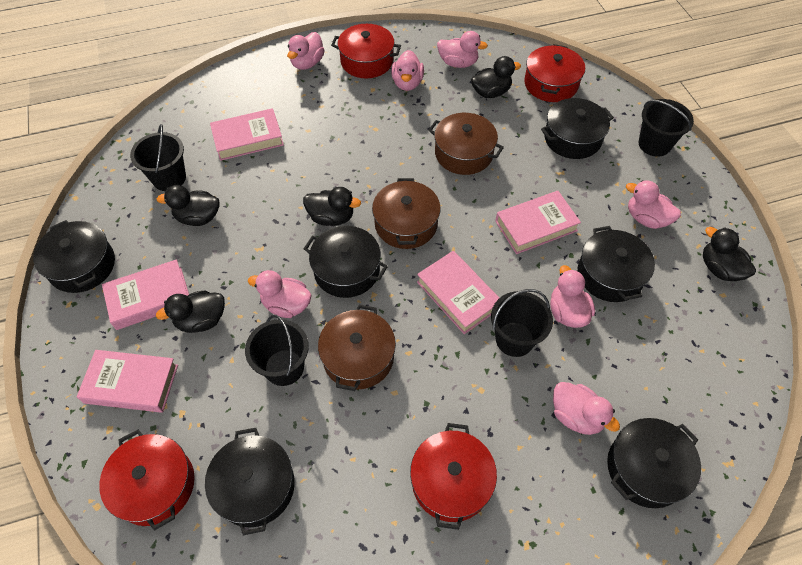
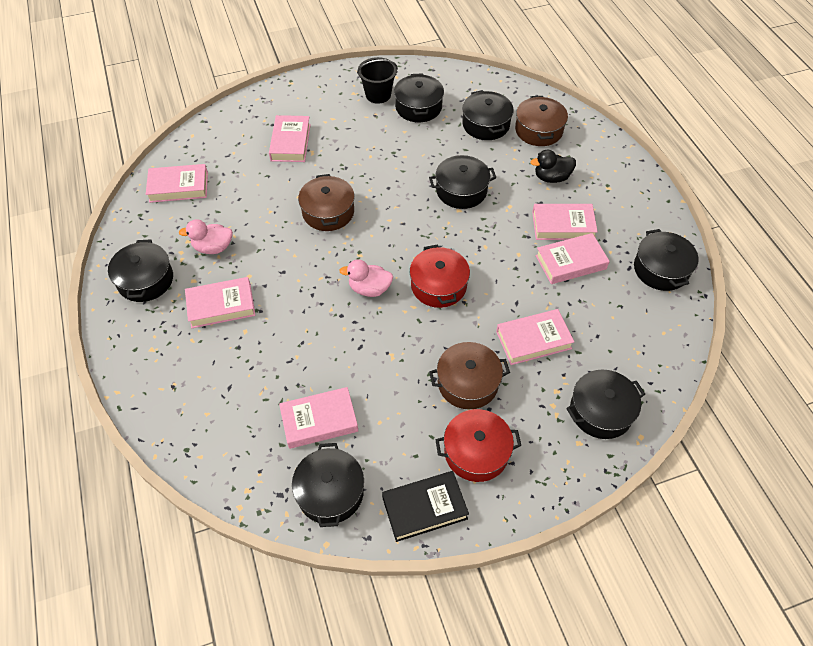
black book: none = 0 -> [382,471,469,542] = 1
black bucket: [130,124,186,191] [245,315,309,386] [491,289,553,357] [639,99,694,157] = 4 -> [357,57,398,104] = 1
black duck: [156,291,225,333] [157,185,219,226] [303,187,361,226] [471,56,521,98] [703,227,756,281] = 5 -> [530,150,576,183] = 1
black pot: [33,220,115,293] [205,428,295,535] [304,226,388,298] [541,98,614,159] [578,226,655,302] [607,418,701,508] = 6 -> [108,239,173,302] [292,443,364,527] [394,73,444,122] [429,155,496,209] [462,90,514,140] [566,370,645,439] [634,229,699,291] = 7
pink book: [77,350,178,413] [102,259,189,330] [210,108,284,161] [417,251,499,334] [495,191,581,254] = 5 -> [146,164,208,203] [185,277,255,328] [269,115,311,162] [279,387,358,449] [496,309,574,365] [532,204,598,240] [535,233,610,284] = 7
pink duck: [248,270,312,318] [287,32,325,70] [391,50,424,91] [437,31,488,68] [550,265,595,328] [553,382,620,435] [626,180,681,229] = 7 -> [179,219,233,254] [339,259,393,297] = 2
red pot: [99,430,195,531] [331,24,401,78] [410,423,497,530] [524,44,585,102] = 4 -> [410,244,470,308] [435,409,521,482] = 2

